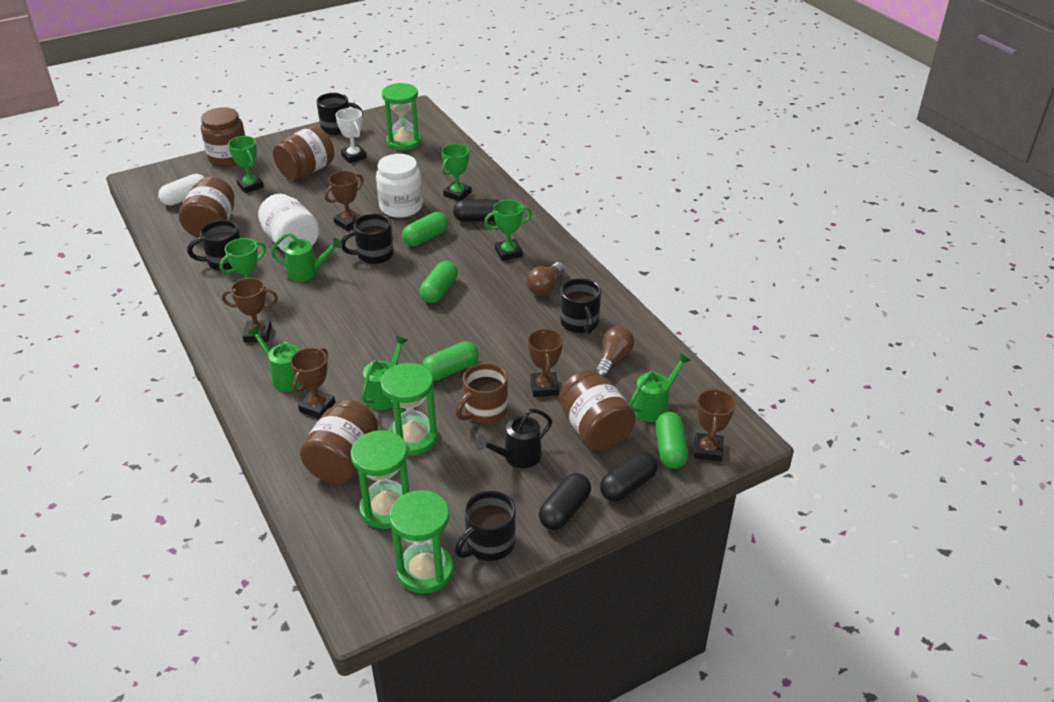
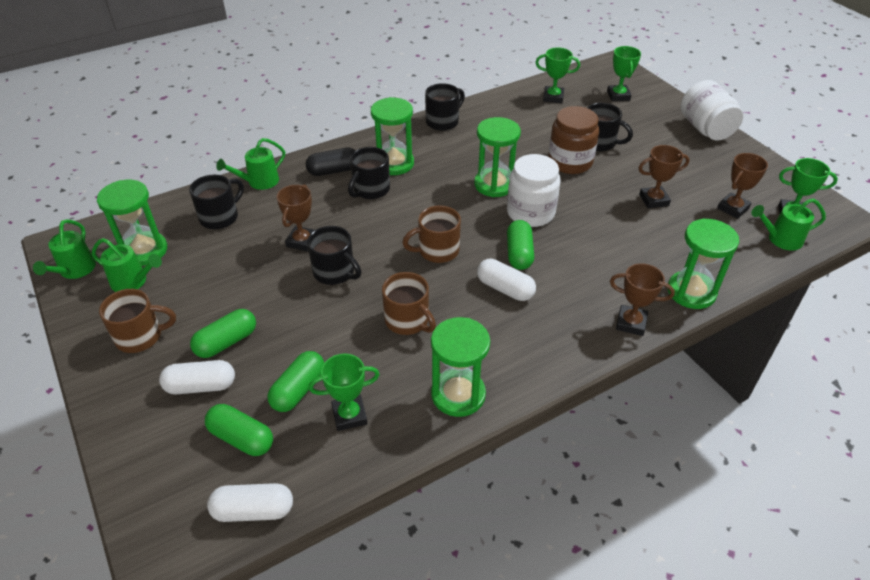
black capsule: [453,199,499,222] [539,473,591,530] [600,451,658,502] = 3 -> [306,148,356,176] = 1
black watering can: [475,409,552,468] = 1 -> none = 0
brown jar: [179,177,235,238] [201,107,245,167] [273,126,334,180] [300,400,378,484] [559,370,636,450] = 5 -> [548,106,599,174] = 1
brown light bulb: [526,262,565,296] [595,326,634,378] = 2 -> none = 0
brown mug: [456,363,508,424] = 1 -> [99,289,176,353] [382,272,436,335] [402,206,461,263] = 3
brown trophy: [222,278,278,342] [290,348,335,419] [325,171,364,231] [528,328,563,397] [694,388,735,461] = 5 -> [277,185,315,252] [610,263,675,336] [639,145,689,208] [717,153,768,219] = 4
green hourglass: [351,430,409,529] [381,363,438,455] [382,83,421,150] [389,490,453,594] = 4 -> [97,180,167,266] [371,97,414,175] [431,317,490,417] [474,117,521,197] [667,218,739,309] = 5
white capsule: [158,174,205,206] = 1 -> [159,360,235,394] [207,483,293,522] [477,258,536,301] = 3
white trophy: [336,108,367,163] = 1 -> none = 0

